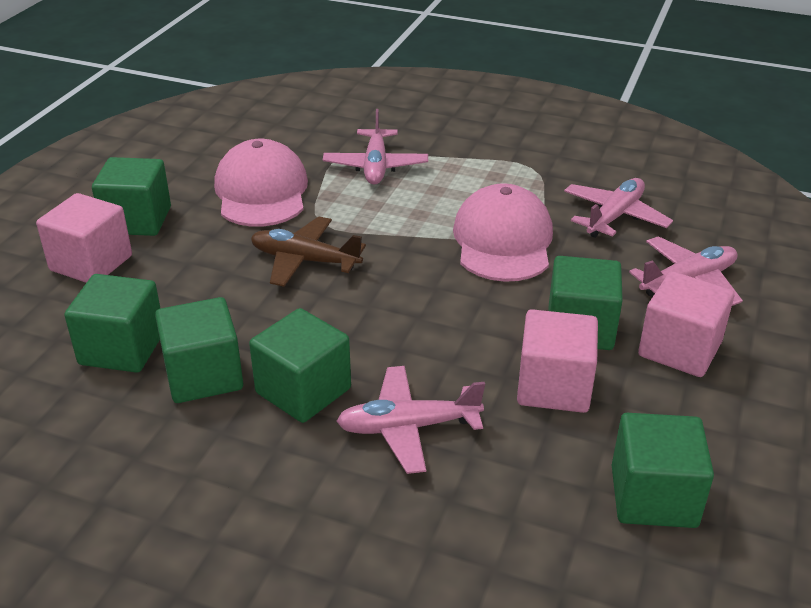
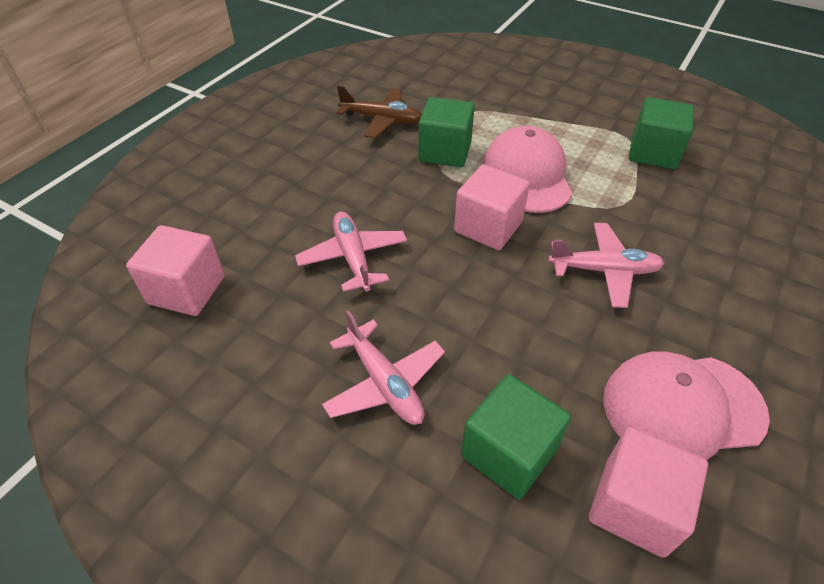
green cube: [64,274,160,373] [92,157,171,236] [155,297,243,403] [249,308,351,423] [548,256,623,350] [612,413,714,528] = 6 -> [418,97,475,167] [461,374,571,499] [629,97,694,169] = 3
pink plane: [323,109,428,184] [336,366,485,474] [564,178,673,238] [629,236,743,306] = 4 -> [295,212,407,292] [322,310,445,425] [548,223,664,308] = 3

